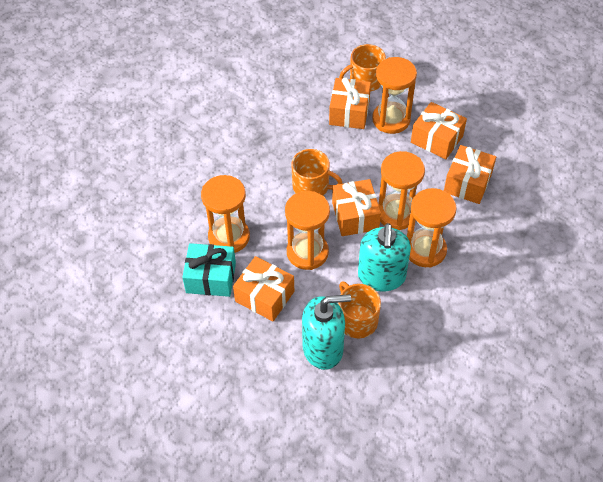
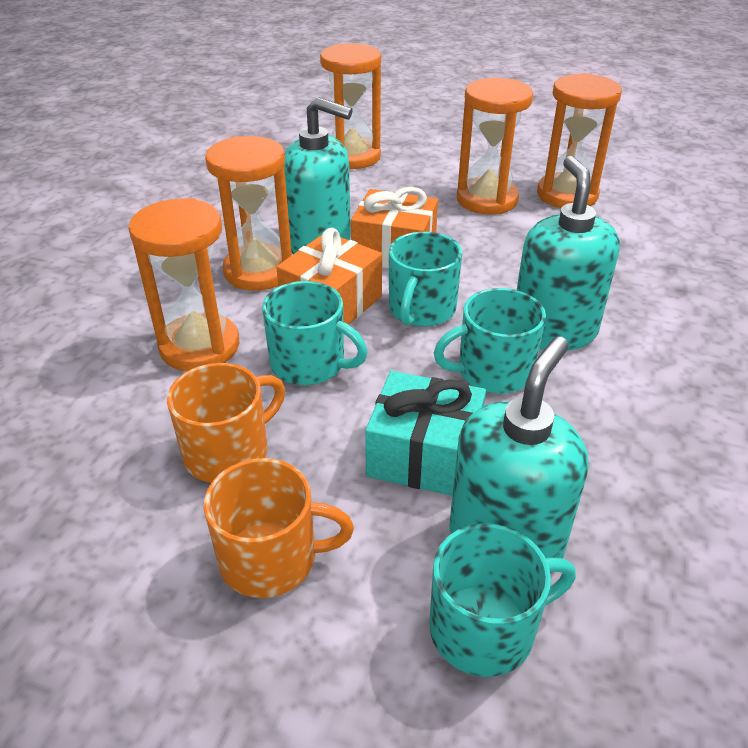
orange gift: [233,256,294,321] [329,77,371,129] [332,179,381,236] [411,102,467,159] [444,145,496,204] = 5 -> [276,228,382,325] [351,187,438,268] = 2
orange mug: [291,149,343,196] [338,281,381,339] [339,44,386,92] = 3 -> [167,363,285,483] [204,458,354,598] = 2
turquoise mug: none = 0 -> [262,281,368,385] [389,232,462,327] [430,523,576,677] [434,288,546,394] = 4
turquoise soap dispenser: [302,294,351,370] [358,223,411,291] = 2 -> [284,97,353,254] [449,337,589,573] [517,156,620,351] = 3

